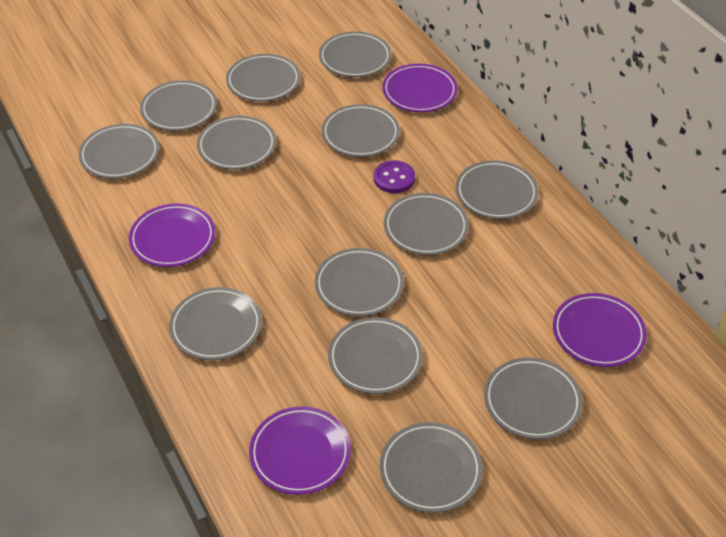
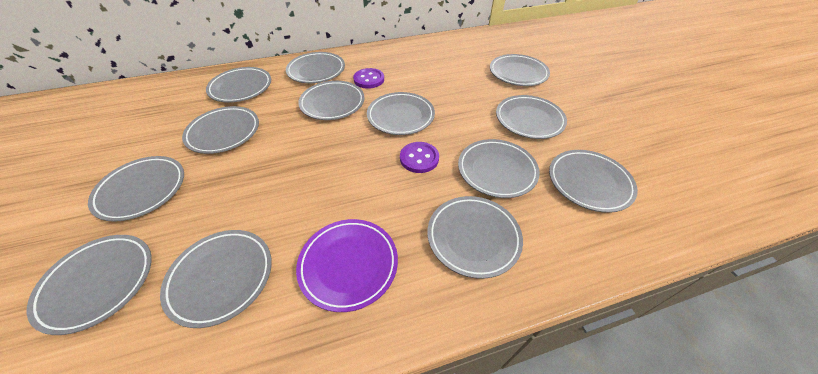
purple button: [373,160,415,193] = 1 -> [353,68,384,89] [400,142,439,173] = 2
purple plate: [129,204,215,267] [249,406,351,495] [382,64,458,112] [553,293,647,367] = 4 -> [296,219,398,312] = 1

